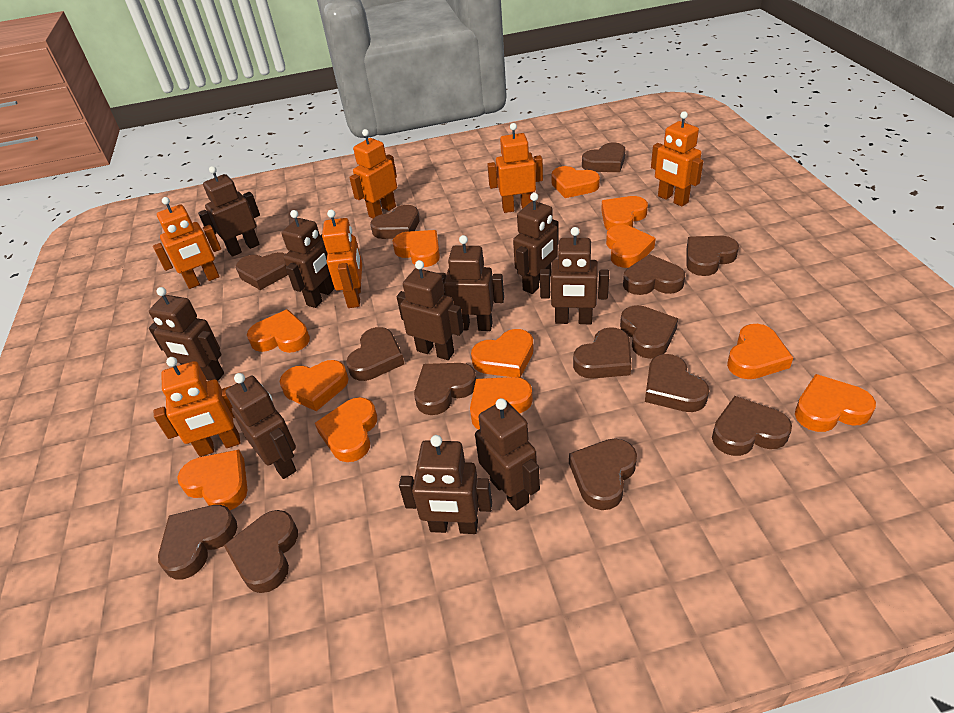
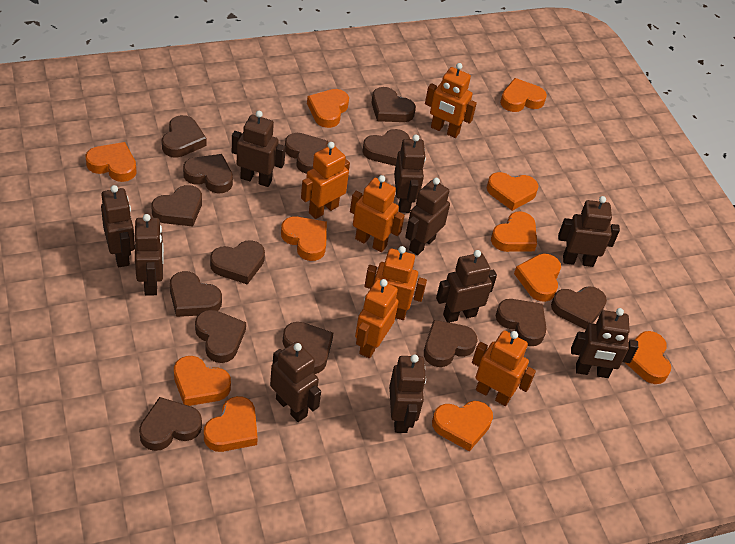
orange heart: [177,450,247,510] [247,309,310,353] [279,360,349,411] [315,397,377,462] [392,230,440,267] [470,377,533,430] [471,329,534,378] [551,166,600,198] [601,196,648,230] [606,224,656,268] [727,324,793,379] [795,374,876,432] = 12 -> [85,142,137,182] [174,356,231,406] [204,396,258,452] [281,217,327,261] [307,89,349,128] [432,401,493,452] [486,172,538,211] [491,211,537,252] [500,78,547,112] [514,253,561,302] [626,331,671,384] = 11

